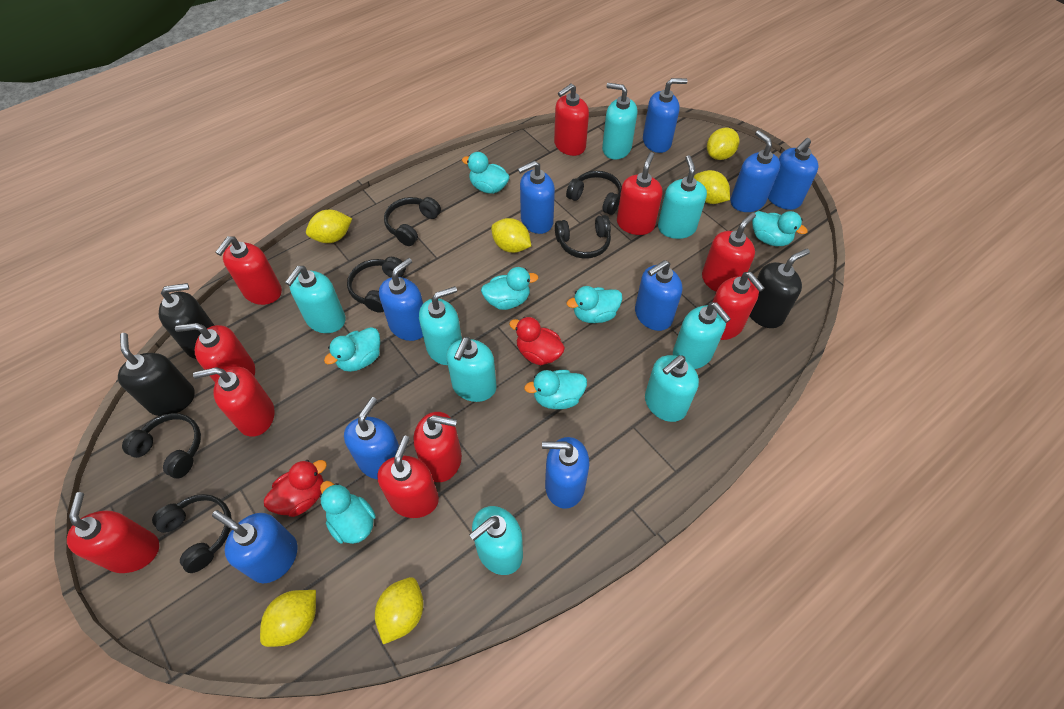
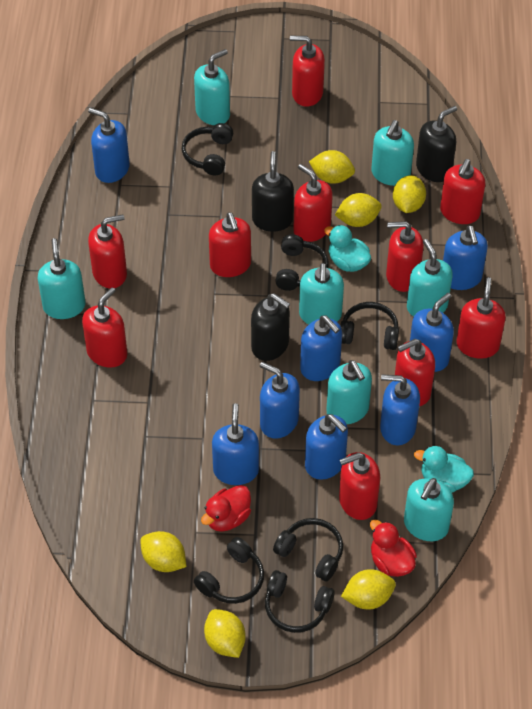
blue soap dispenser: [212,510,297,583] [344,397,399,479] [379,258,423,341] [518,161,555,234] [542,437,589,509] [635,260,682,331] [643,78,688,153] [730,130,780,212] [768,138,819,210] = 9 -> [88,108,130,183] [212,403,259,485] [260,362,300,439] [300,316,342,381] [305,414,348,480] [380,374,420,445] [410,293,454,372] [443,225,488,290] = 8
turquoise duck: [320,481,376,544] [324,327,380,372] [462,152,510,194] [481,267,539,310] [524,370,587,409] [567,286,622,323] [752,211,808,246] = 7 -> [324,225,371,272] [414,446,474,493] = 2
turquoise soap dispenser: [285,266,346,333] [419,286,462,365] [446,337,496,402] [469,506,523,575] [602,83,637,159] [645,355,699,422] [658,155,707,239] [673,302,731,369] = 8 -> [38,238,85,319] [194,49,230,125] [299,263,344,325] [326,360,372,424] [371,120,414,186] [404,478,454,541] [407,239,453,317] = 7

